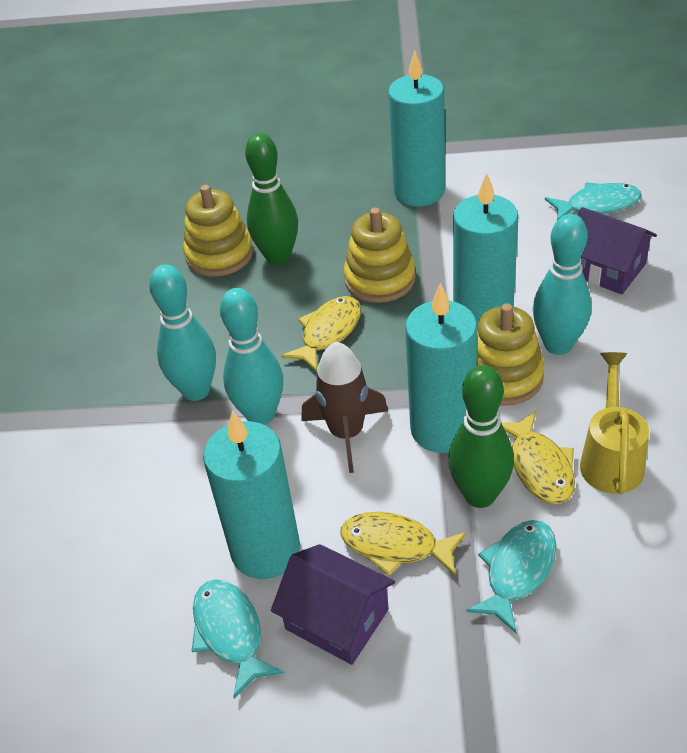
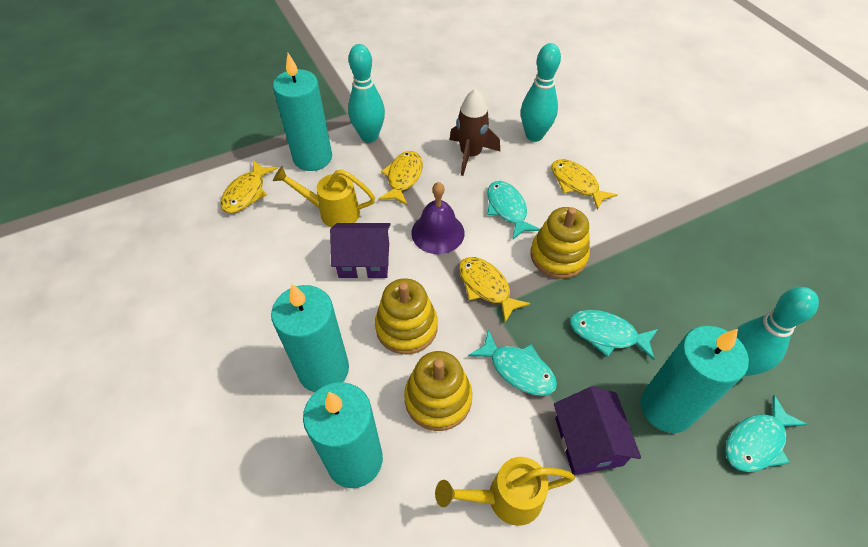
green bowling pin: [245,133,298,265] [448,365,514,508] = 2 -> none = 0
purple bell: none = 0 -> [411,182,465,254] = 1
turquoise fish: [192,579,284,698] [466,520,557,633] [545,182,642,220] = 3 -> [468,330,557,396] [487,181,540,239] [570,310,658,360] [725,395,808,472] = 4
yellow fish: [281,296,361,372] [340,512,467,576] [501,411,575,504] = 3 -> [220,160,278,213] [379,151,423,205] [459,257,530,322] [551,159,617,210] = 4
yellow watering can: [580,352,649,494] = 1 -> [273,166,375,227] [435,457,575,526] = 2

